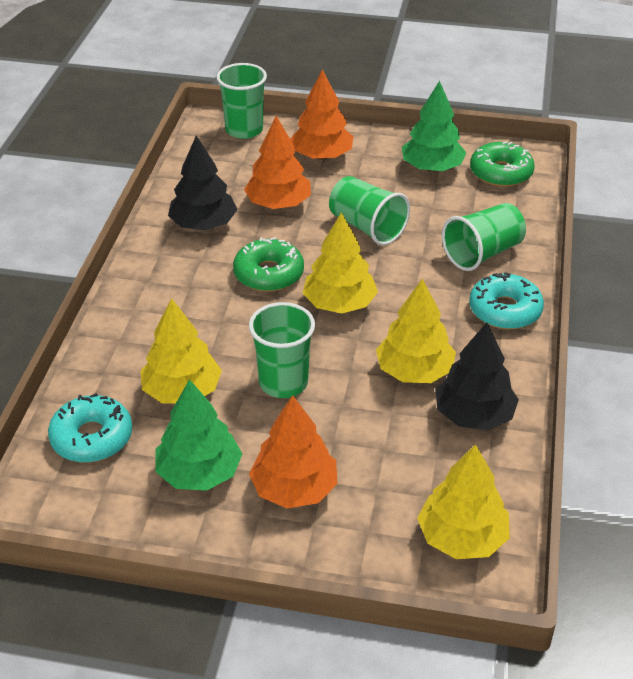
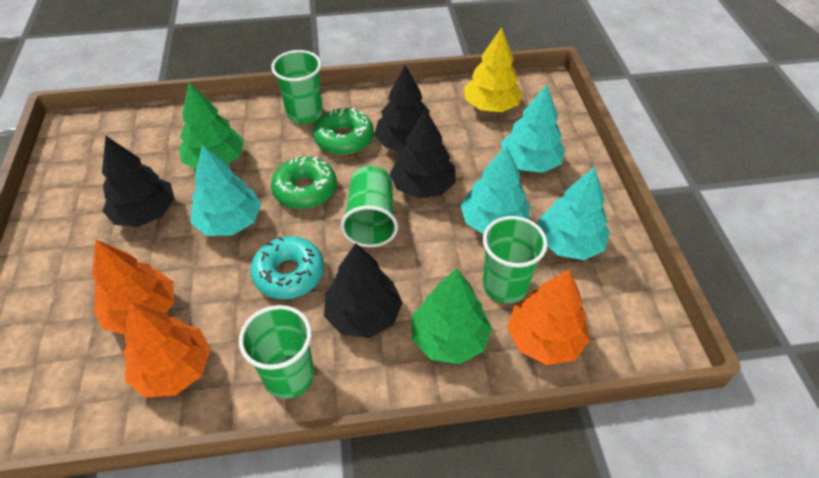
black tree: [168,135,238,230] [435,322,519,430] = 2 -> [102,136,175,227] [324,243,403,338] [374,65,430,151] [390,109,456,198] = 4
turquoise donut: [48,393,132,463] [469,272,544,329] = 2 -> [251,236,324,299] = 1
turquoise tree: none = 0 -> [191,145,262,236] [460,145,530,234] [501,84,565,173] [538,167,610,260] = 4
yellow tree: [140,298,222,404] [303,212,378,314] [376,279,456,383] [417,444,510,559] = 4 -> [464,27,523,112] = 1

